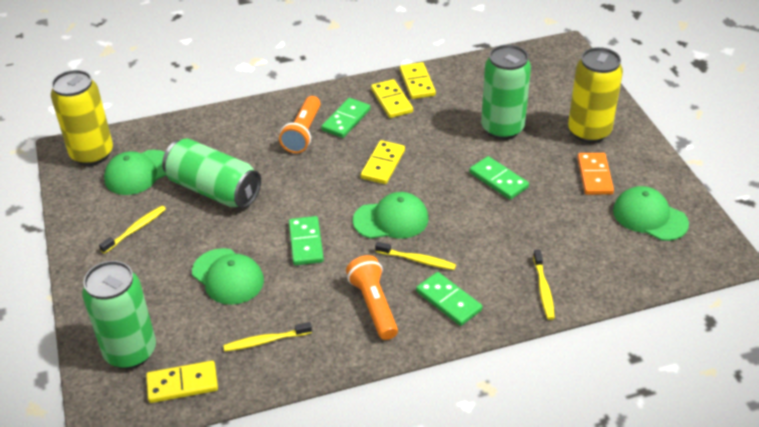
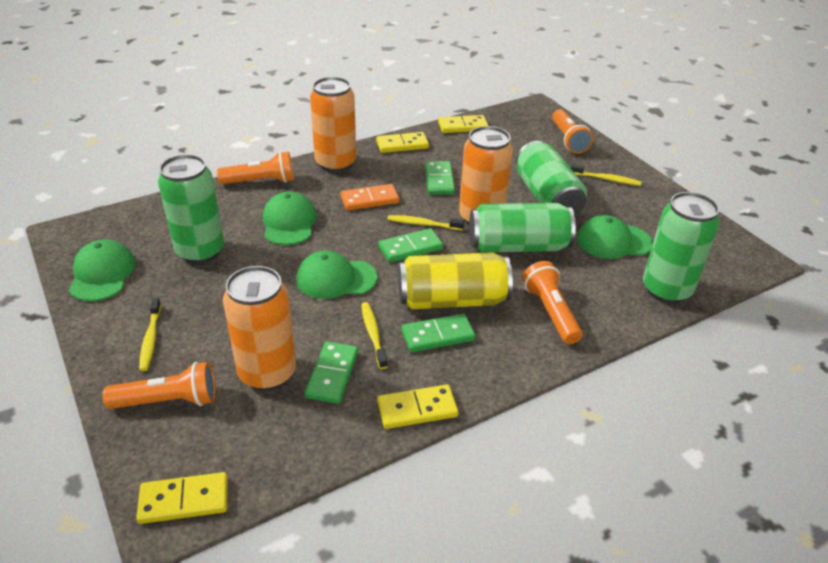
green can: [82,261,156,369] [162,138,261,208] [481,45,531,140] = 3 -> [158,154,224,264] [469,203,576,253] [516,141,587,216] [643,192,719,304] = 4
orange can: none = 0 -> [223,266,296,391] [310,77,356,172] [459,126,513,225] = 3
orange flashlight: [279,96,321,153] [346,255,398,340] = 2 -> [102,362,216,409] [217,152,294,184] [522,261,582,344] [552,109,593,154] = 4
yellow can: [51,70,113,166] [568,47,623,143] = 2 -> [398,252,513,309] = 1

